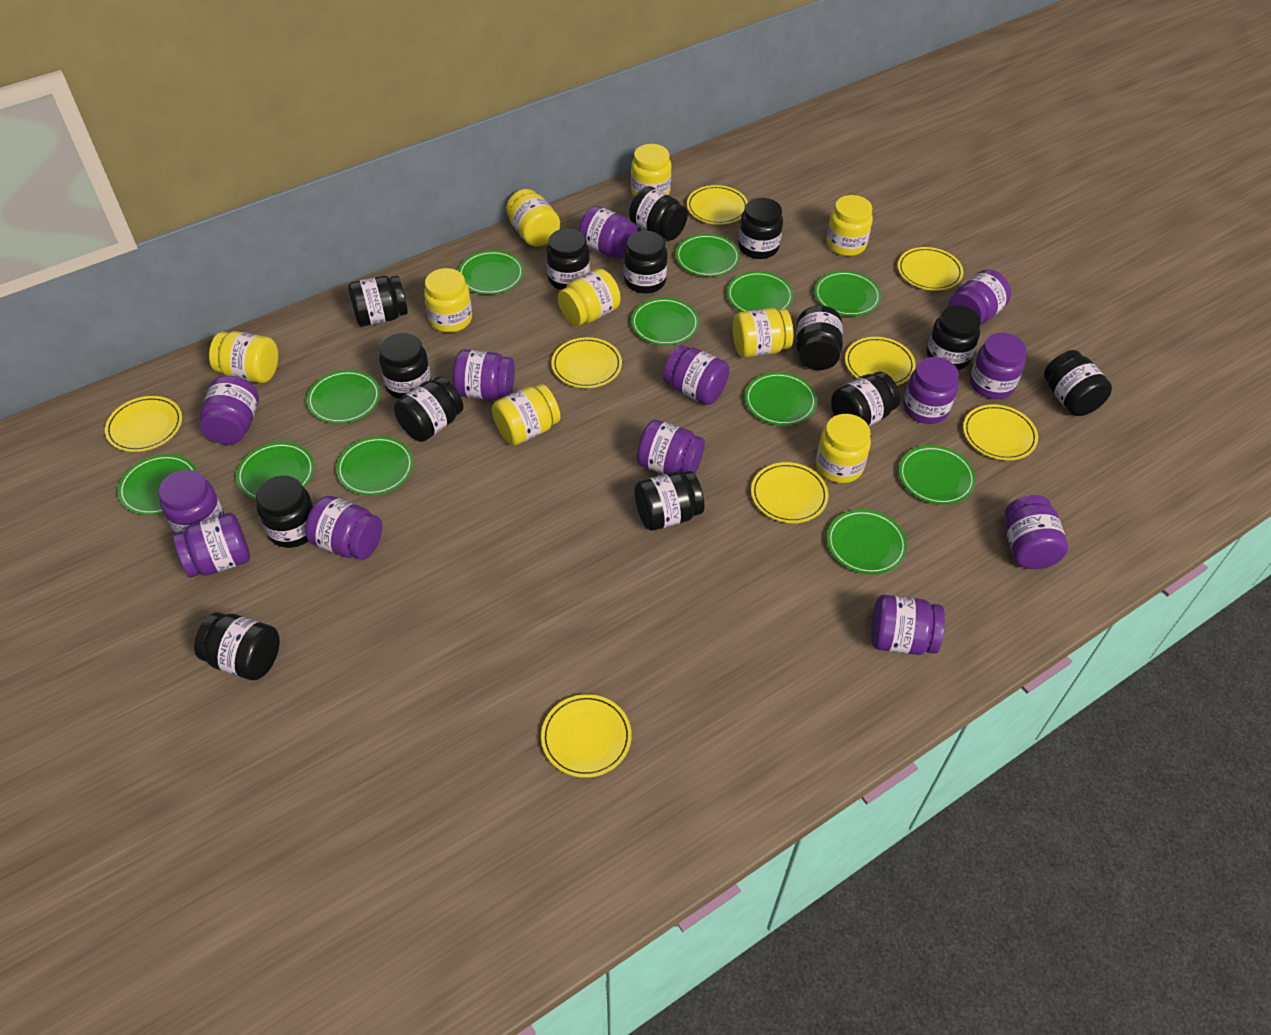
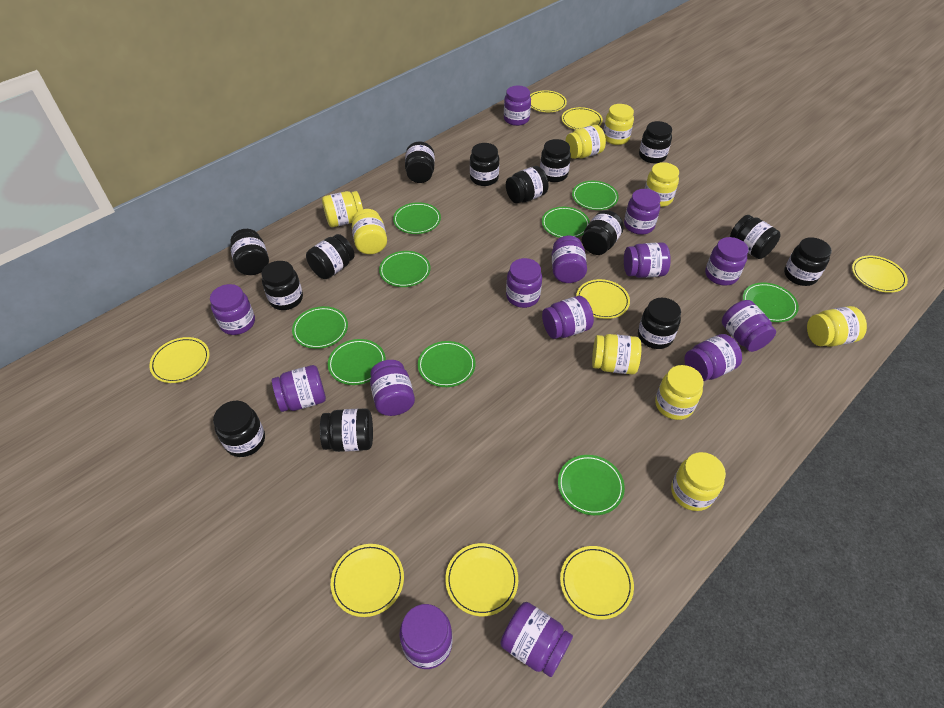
green plate: [118,454,197,515] [236,442,315,500] [306,370,380,424] [336,436,414,496] [458,250,524,295] [631,298,699,345] [675,234,740,277] [727,271,793,312] [745,372,817,426] [814,271,881,316] [827,509,907,575] [899,445,976,505] = 12 -> [292,306,348,349] [328,339,386,385] [379,251,431,287] [393,202,441,234] [418,341,476,387] [542,207,590,238] [558,455,625,515] [572,181,619,210] [743,282,799,322] = 9
purple jar: [158,470,224,533] [173,513,250,578] [199,376,259,445] [305,496,382,560] [453,349,515,400] [579,206,638,259] [637,420,705,474] [663,345,730,405] [871,595,945,655] [903,357,959,424] [949,269,1011,324] [970,333,1027,399] [1005,495,1068,569] = 13 -> [210,284,255,335] [272,365,326,412] [370,360,415,416] [399,604,452,669] [500,602,573,677] [504,85,531,126] [506,258,542,308] [542,296,594,339] [552,236,587,283] [624,189,661,235] [624,242,671,278] [684,334,742,381] [705,237,748,285] [722,300,776,352] = 14

